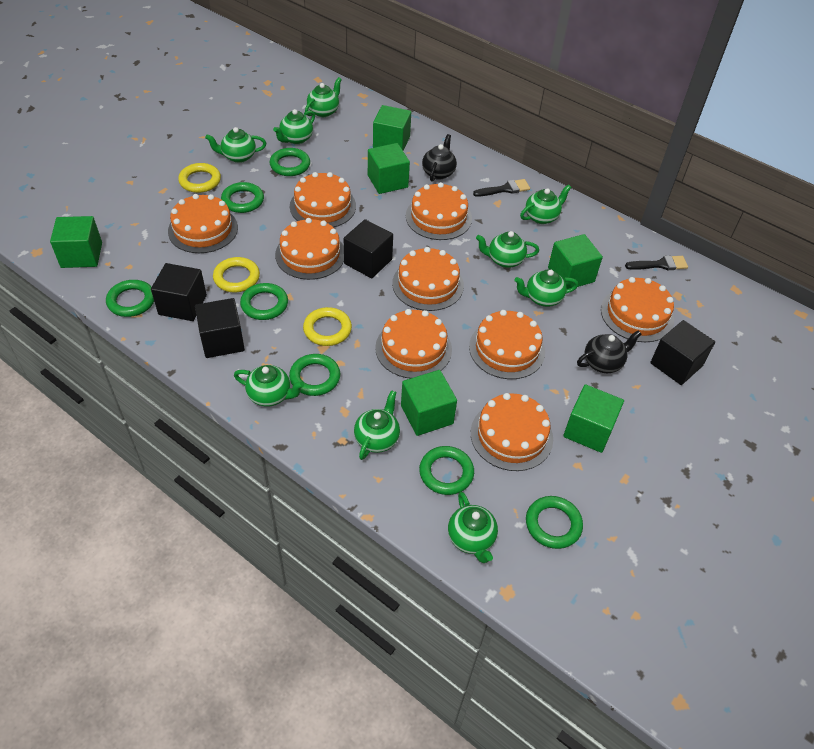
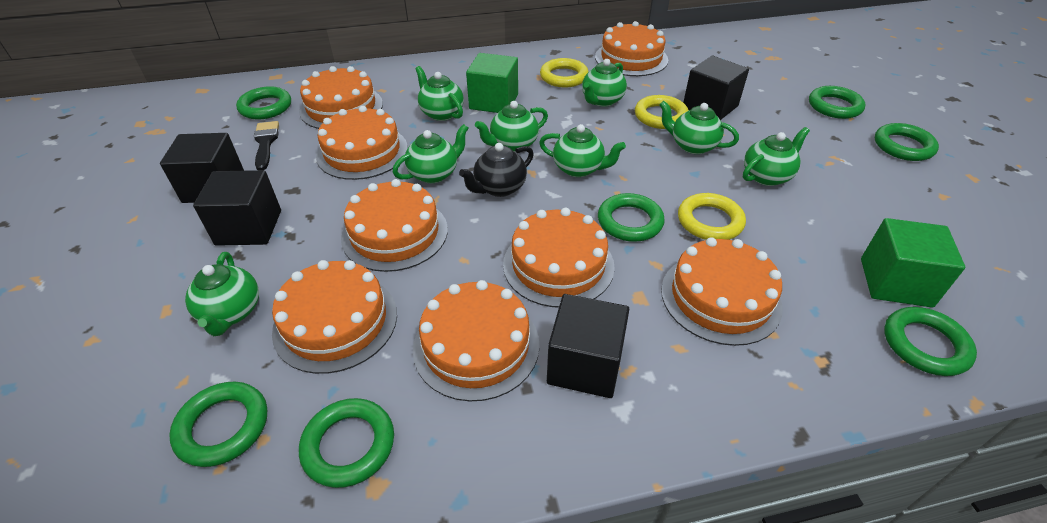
black brush: [473,179,530,197] [625,255,688,270] = 2 -> [254,121,279,170] = 1
black teapot: [422,134,457,182] [577,330,641,373] = 2 -> [459,143,534,197] = 1
green cube: [50,216,102,268] [368,143,410,194] [373,105,411,151] [401,370,457,436] [548,234,603,289] [563,384,624,453] = 6 -> [466,53,518,113] [861,218,965,308] = 2
green teapot: [205,127,266,163] [234,365,304,407] [273,109,315,144] [305,77,342,117] [354,390,400,460] [448,492,498,563] [476,231,539,268] [514,269,578,307] [520,184,572,224] = 9 -> [185,252,259,336] [393,124,468,183] [415,66,464,121] [475,101,548,152] [539,124,626,177] [582,59,627,107] [659,101,739,154] [743,127,810,186] = 8
orange cake: [168,194,238,253] [275,218,344,280] [290,172,356,228] [375,309,452,379] [392,247,464,311] [406,182,472,240] [469,310,545,379] [471,393,553,471] [601,277,674,342] = 9 -> [272,260,397,374] [299,66,383,129] [316,106,408,180] [341,179,448,272] [413,280,540,401] [503,208,615,307] [595,21,668,76] [661,237,783,346] = 8

